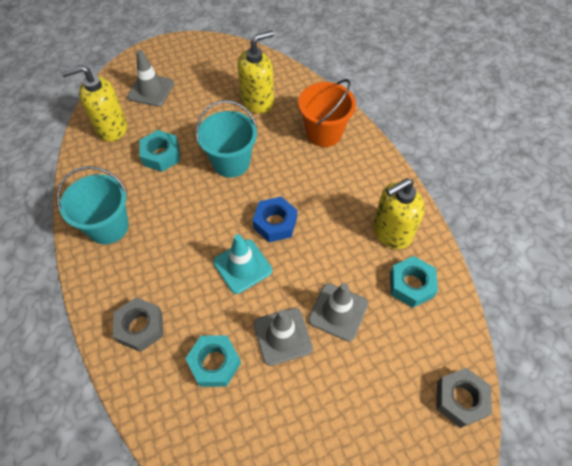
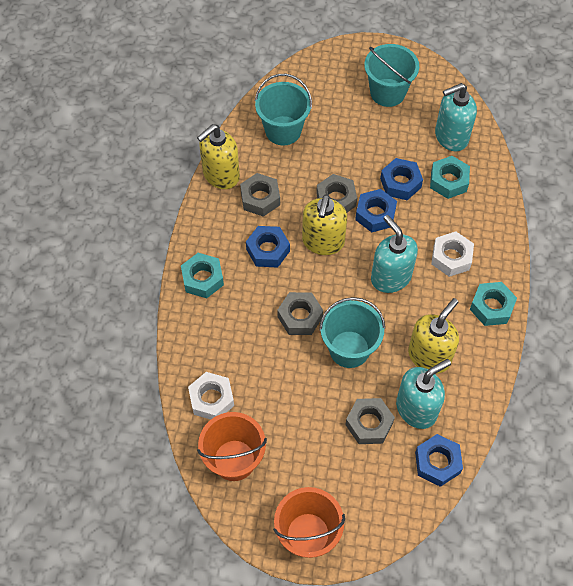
blue nut: [252,197,297,242] = 1 -> [246,226,290,268] [355,189,397,232] [380,158,423,200] [415,434,463,487] = 4
grey nut: [113,297,163,352] [436,368,492,428] = 2 -> [240,173,280,217] [277,292,323,335] [316,174,357,213] [345,398,395,444] = 4
grey traffic cone: [127,50,174,107] [254,308,313,366] [308,283,368,342] = 3 -> none = 0
orange bucket: [298,79,356,147] = 1 -> [197,412,267,481] [273,487,345,558] = 2
turquoise bucket: [57,166,129,244] [196,100,257,178] = 2 -> [255,74,312,145] [319,297,385,368] [364,44,419,107] = 3
turquoise soap dispenser: none = 0 -> [371,215,418,293] [396,359,451,429] [435,83,477,151] = 3
turquoise traffic cone: [213,234,272,294] = 1 -> none = 0
white nut: none = 0 -> [188,372,234,420] [431,232,474,277] = 2

